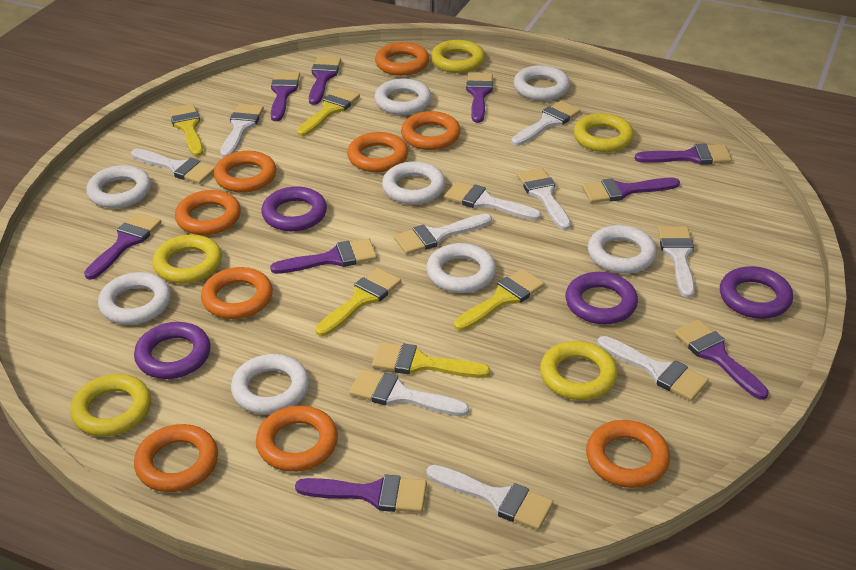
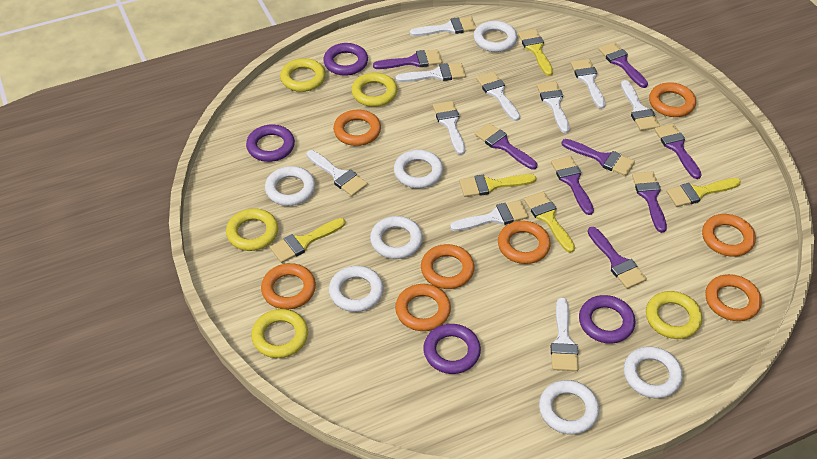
orange ring: [134,424,218,492] [175,190,241,235] [201,267,273,319] [214,151,277,193] [256,406,338,472] [347,132,408,172] [375,42,429,76] [401,111,461,150] [586,420,670,488] = 9 -> [261,263,316,309] [333,110,381,146] [395,284,451,331] [421,244,475,289] [498,221,551,264] [649,82,696,117] [702,214,756,257] [705,274,762,321] = 8
purple brush: [84,213,162,280] [270,238,377,274] [271,72,300,121] [295,474,427,513] [309,57,341,105] [466,73,493,123] [582,178,680,203] [635,143,732,165] [674,319,769,400] = 9 -> [373,49,442,69] [475,123,538,170] [551,156,594,215] [561,139,635,176] [588,227,647,289] [598,42,648,88] [632,171,667,233] [654,124,702,179] = 8
white ring: [86,165,151,208] [98,272,171,325] [231,354,309,414] [374,79,432,115] [382,161,446,204] [426,243,496,293] [514,65,570,101] [588,225,657,273] = 8 -> [265,166,315,206] [329,266,384,312] [370,216,423,259] [394,150,443,188] [474,21,517,52] [539,380,599,435] [624,346,683,398] = 7

